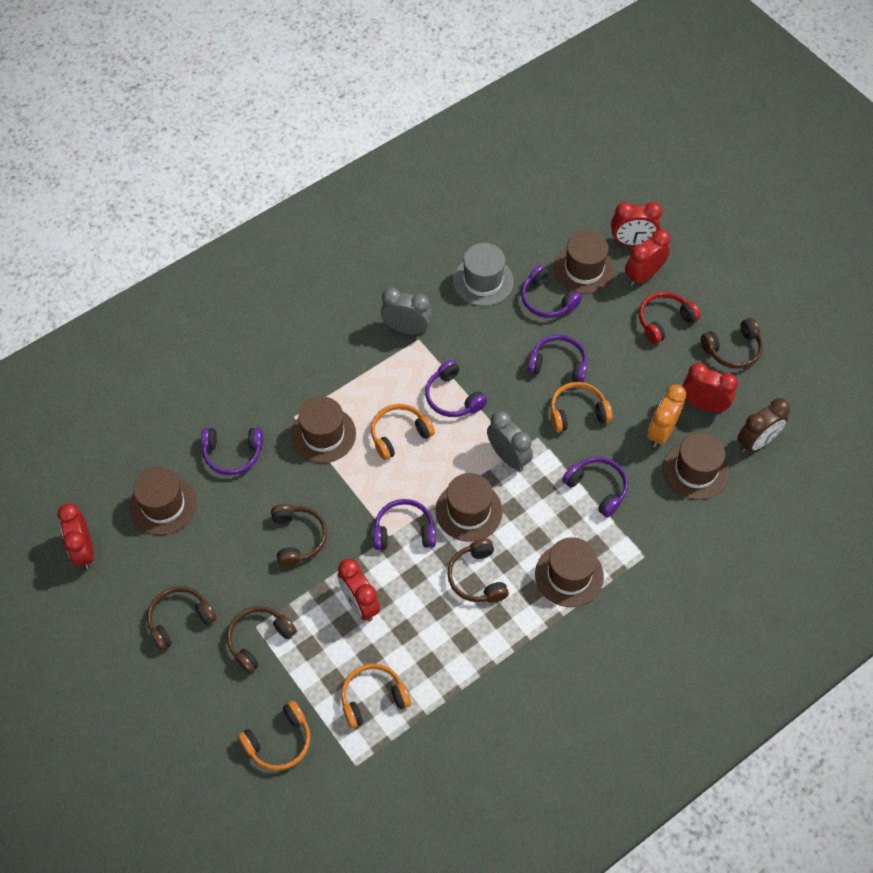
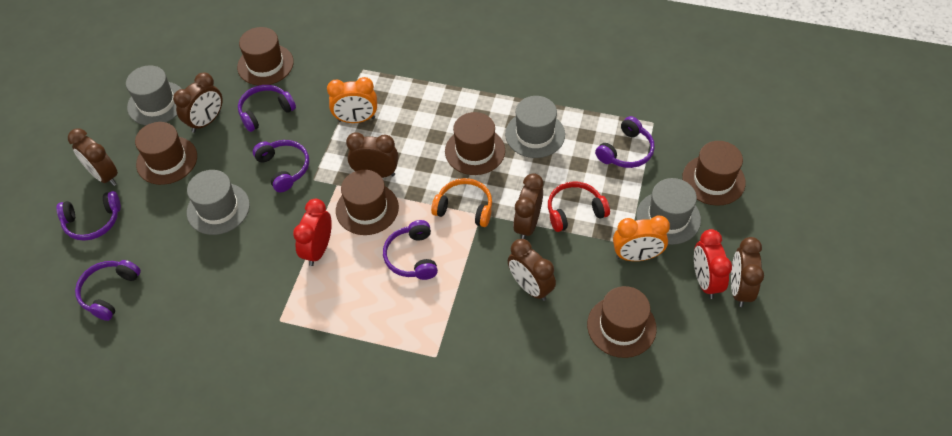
brown clock: [738,398,790,453] = 1 -> [68,128,118,186] [173,72,222,133] [346,132,399,178] [508,239,556,301] [513,173,543,239] [731,237,764,307] = 6
brown headphones: [147,586,217,651] [227,606,297,674] [271,504,327,567] [447,538,509,603] [701,318,763,368] = 5 -> none = 0
grey clock: [381,288,432,334] [487,411,533,471] = 2 -> none = 0
grey hat: [453,243,514,306] = 1 -> [126,65,181,125] [187,170,250,235] [505,96,565,158] [636,178,701,245] = 4
orange clock: [647,384,686,448] = 1 -> [327,77,377,123] [613,216,670,261] = 2
orange headphones: [238,701,311,771] [341,664,411,729] [371,404,435,460] [550,382,612,432] = 4 -> [431,178,492,227] = 1
red clock: [57,503,94,569] [337,558,380,621] [611,202,662,246] [625,229,670,286] [682,363,738,413] = 5 -> [293,199,332,266] [694,229,732,299] = 2

